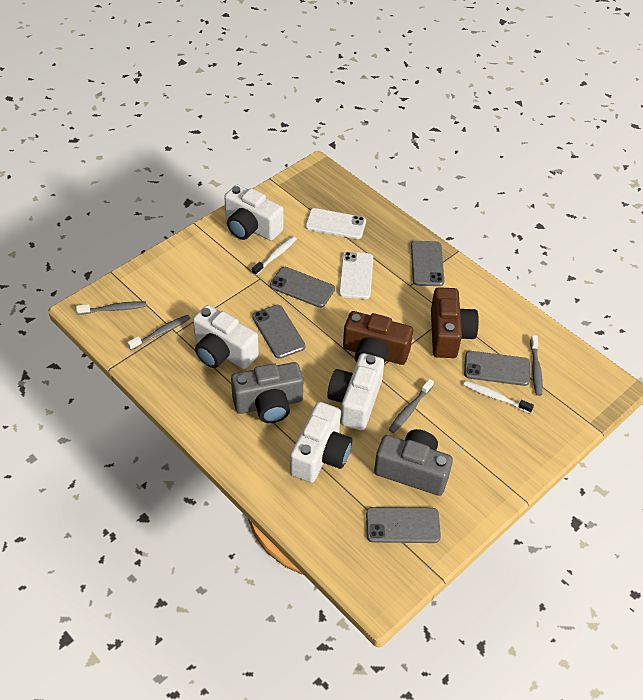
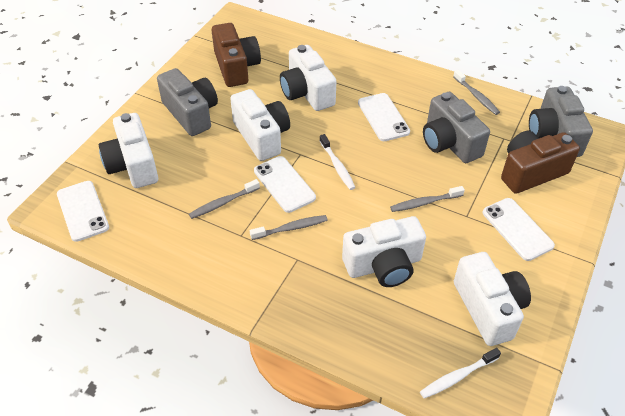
grey camera: [231,362,303,423] [374,429,453,496] = 2 -> [157,68,218,136] [423,92,490,163] [529,86,593,157] = 3
grey phone: [252,305,305,359] [270,267,335,308] [366,507,441,543] [411,241,444,286] [464,351,530,386] = 5 -> none = 0
white camera: [193,305,259,369] [224,184,284,241] [290,402,352,483] [327,353,384,430] = 4 -> [99,113,158,188] [230,89,290,161] [280,45,337,111] [342,216,426,287] [454,252,531,346] = 5
white phone: [305,208,366,239] [339,252,373,299] = 2 -> [57,181,109,242] [254,156,316,213] [358,93,410,141] [483,198,555,261] = 4

